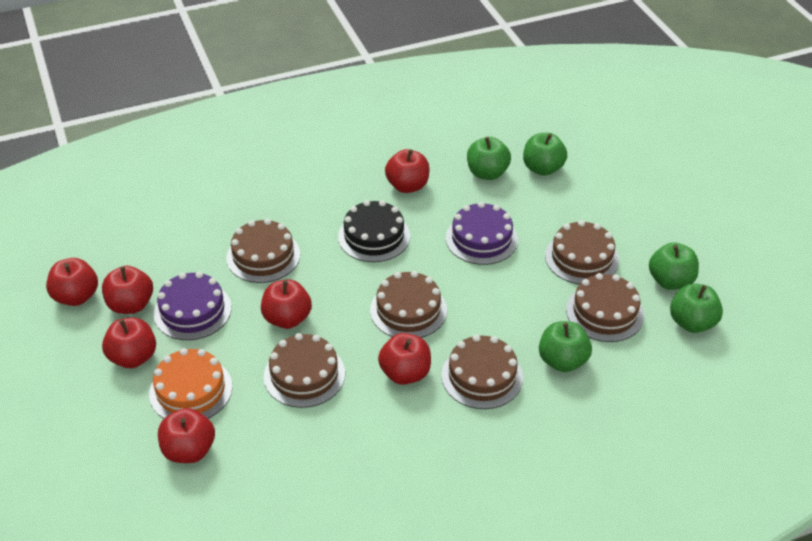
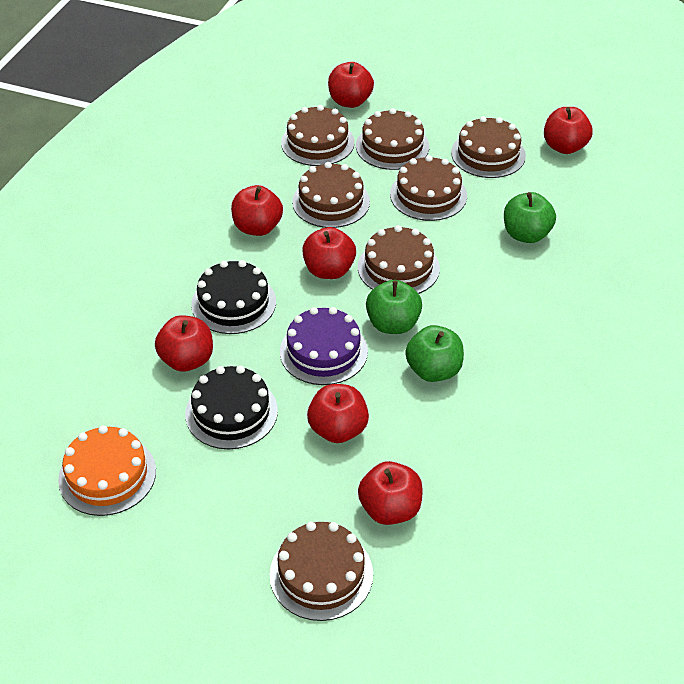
black cake: [338,200,410,262] = 1 -> [185,365,278,449] [191,260,276,334] = 2
brown cake: [226,219,300,283] [264,333,345,408] [370,271,447,338] [441,334,523,409] [545,220,619,284] [566,273,644,342] = 6 -> [270,522,373,621] [281,105,355,166] [292,162,370,228] [356,108,429,170] [358,225,440,294] [390,155,467,221] [451,116,526,178] = 7
green apple: [467,137,511,180] [523,133,567,176] [539,321,592,372] [649,242,699,290] [670,283,723,333] = 5 -> [366,280,422,334] [405,325,464,382] [504,192,556,243] = 3
purple cake: [154,272,232,340] [446,202,518,265] = 2 -> [280,307,368,385] = 1

